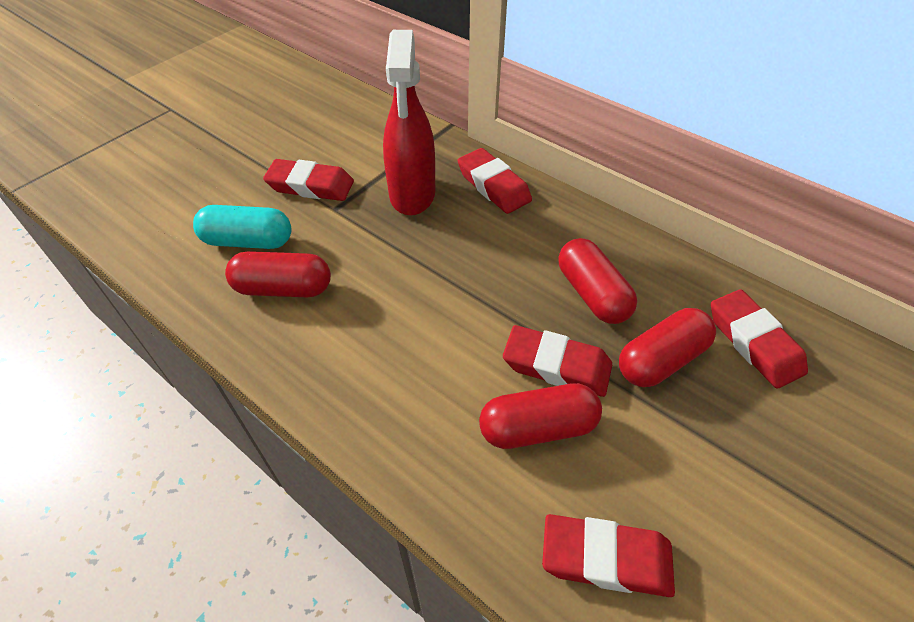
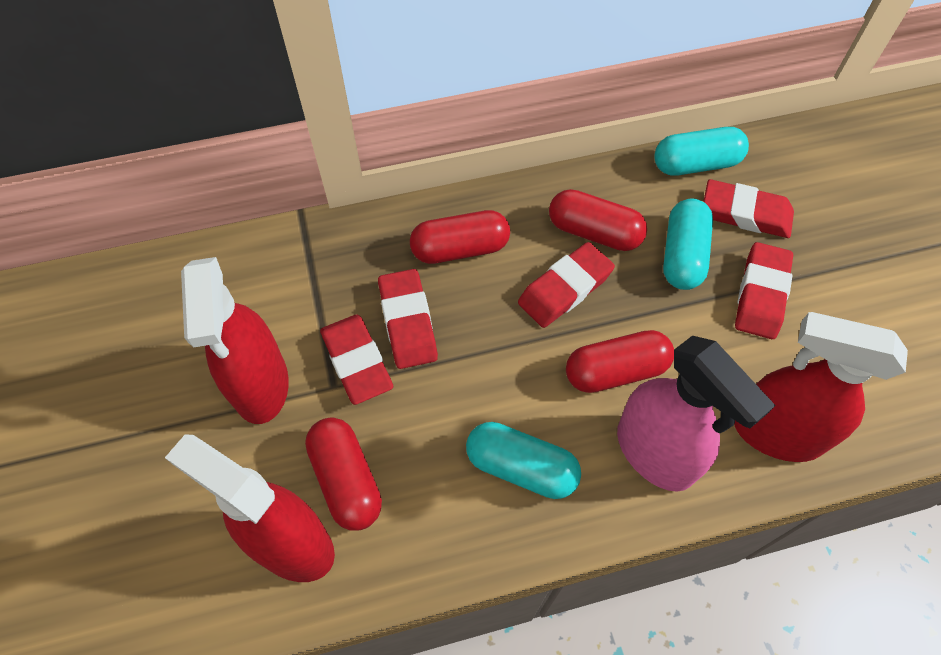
pink spray bottle: none = 0 -> [617,335,776,491] = 1
red spray bottle: [383,30,435,216] = 1 -> [165,435,335,582] [181,257,289,424] [734,312,908,462] = 3
turquoise capsule: [193,205,291,249] = 1 -> [466,422,581,499] [654,127,749,176] [663,198,713,290] = 3

